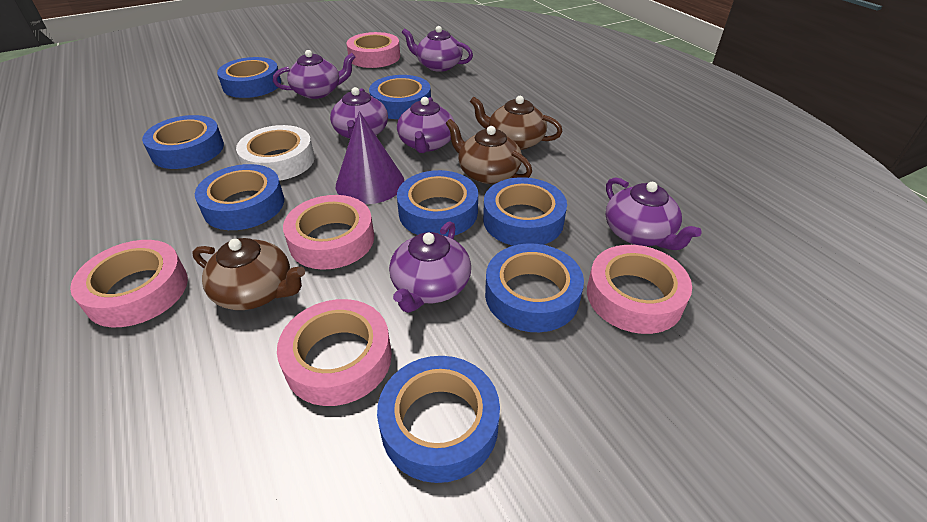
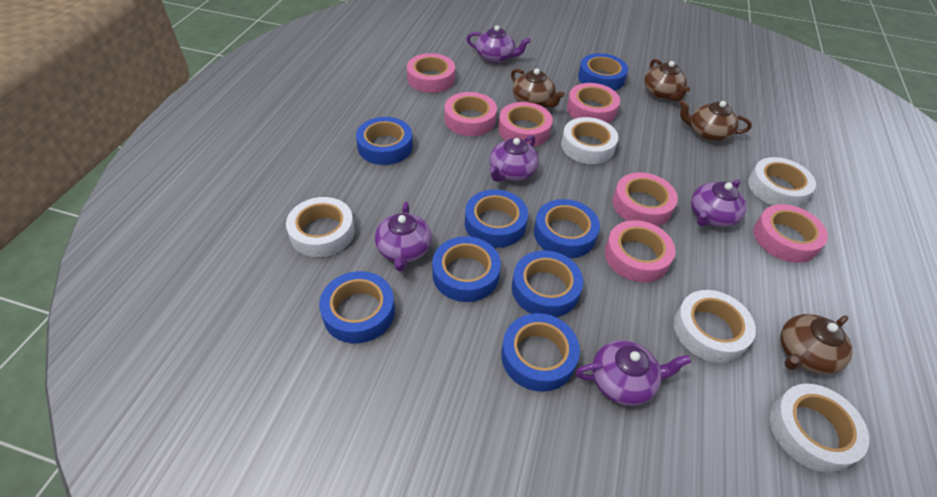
brown teapot: [193,238,305,310] [446,119,532,184] [470,96,563,150] = 3 -> [511,69,565,108] [644,59,690,101] [679,100,752,141] [780,314,853,375] = 4
pink tape: [70,240,188,327] [277,299,392,406] [283,195,374,270] [346,32,400,68] [587,245,692,334] = 5 -> [407,53,455,93] [445,92,497,136] [498,102,553,147] [567,83,620,123] [605,220,675,282] [613,172,678,226] [754,204,828,263] = 7
purple cone: [336,111,404,204] = 1 -> none = 0
purple teapot: [273,50,356,99] [330,87,388,139] [389,221,471,313] [397,97,455,153] [402,26,473,72] [606,177,702,250] = 6 -> [375,202,432,272] [467,25,531,63] [489,135,539,182] [576,340,691,406] [691,179,747,227] = 5
white tape: [236,125,315,181] = 1 -> [286,197,355,257] [561,117,618,164] [674,290,756,363] [748,157,816,207] [770,384,869,473] = 5

